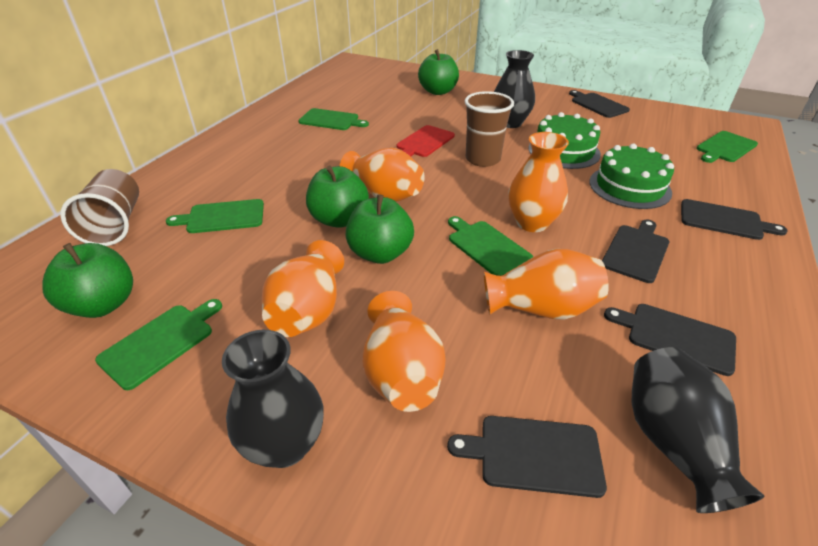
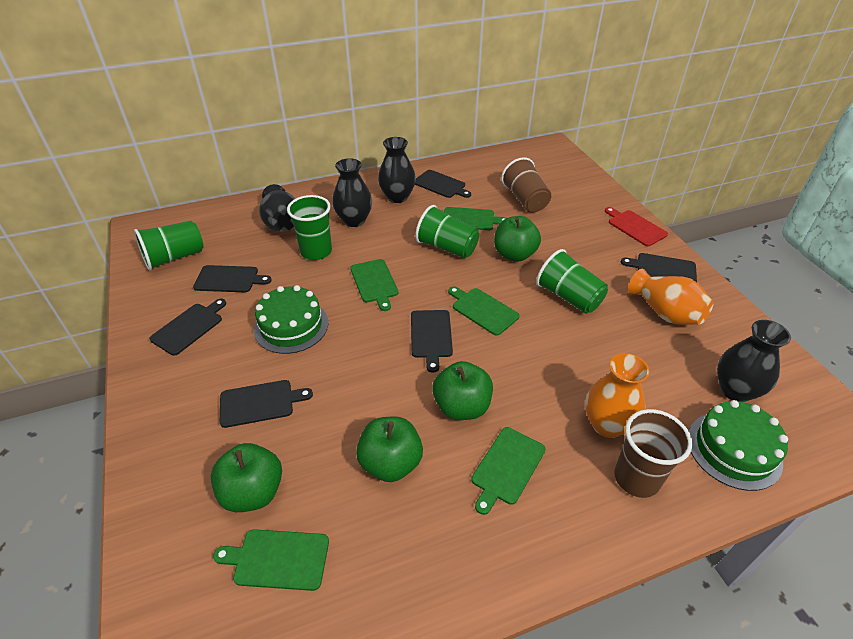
black cutting board: [447,416,607,498] [569,90,630,118] [602,219,669,283] [604,304,736,376] [681,199,787,240] = 5 -> [150,299,226,356] [193,265,272,292] [220,380,313,428] [411,310,453,373] [415,170,471,198] [621,253,697,282] = 6
black vase: [222,330,324,468] [494,50,535,128] [632,347,764,513] = 3 -> [259,184,295,232] [332,158,372,227] [378,137,416,203] [717,320,791,402] = 4
green cup: none = 0 -> [134,221,204,271] [287,195,332,260] [415,205,479,259] [536,249,608,314] = 4
orange vase: [262,240,344,337] [340,148,424,202] [362,291,445,412] [484,249,609,320] [508,132,569,232] = 5 -> [585,353,650,438] [628,269,713,325] = 2

